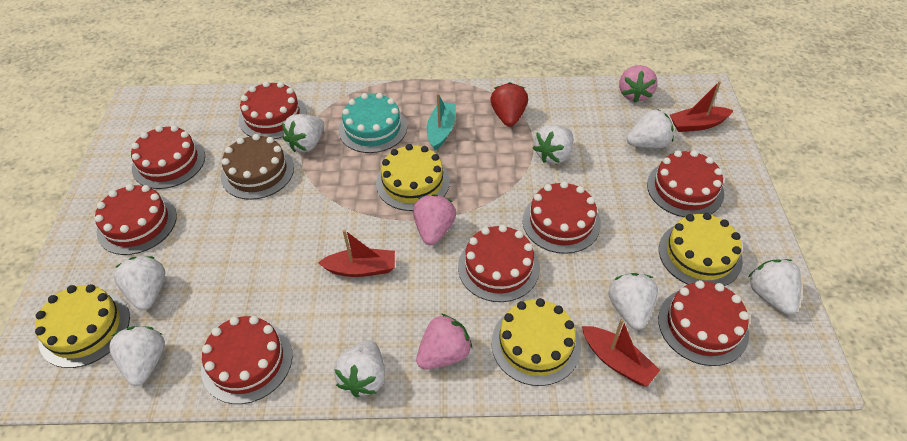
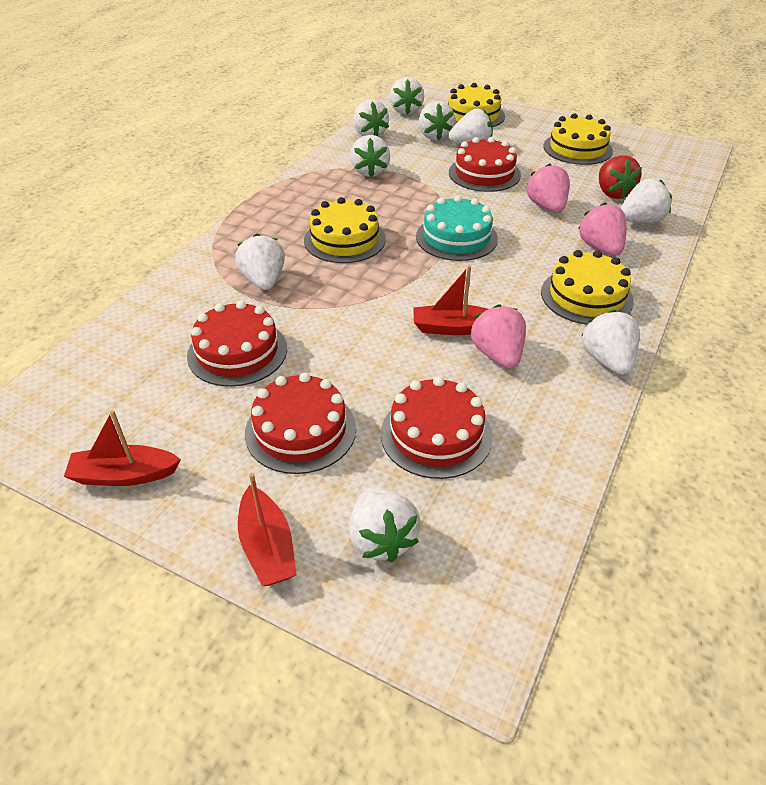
brown cake: [221,134,294,200] = 1 -> none = 0
red cake: [95,184,177,255] [131,125,205,189] [201,316,292,404] [239,81,307,139] [458,225,540,302] [523,181,601,254] [647,150,724,217] [658,280,749,366] = 8 -> [187,300,287,387] [245,373,356,474] [381,376,493,479] [449,137,521,192] = 4
turquoise boat: [427,93,456,151] = 1 -> none = 0
white strawberry: [109,326,165,386] [114,256,165,310] [282,114,324,152] [334,340,385,397] [533,125,573,164] [608,273,658,330] [627,110,674,148] [749,259,801,314] = 8 -> [235,233,285,290] [349,487,420,562] [350,135,390,177] [353,99,389,137] [389,77,424,115] [419,101,455,141] [449,108,493,145] [581,310,640,375] [621,179,672,223] = 9

